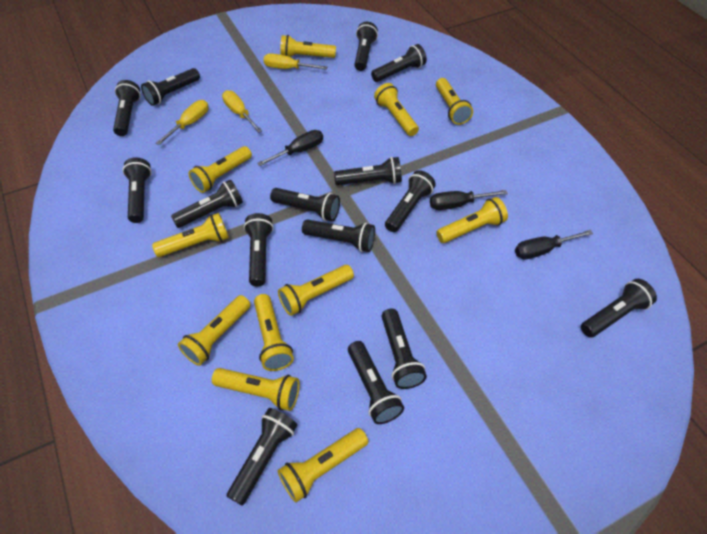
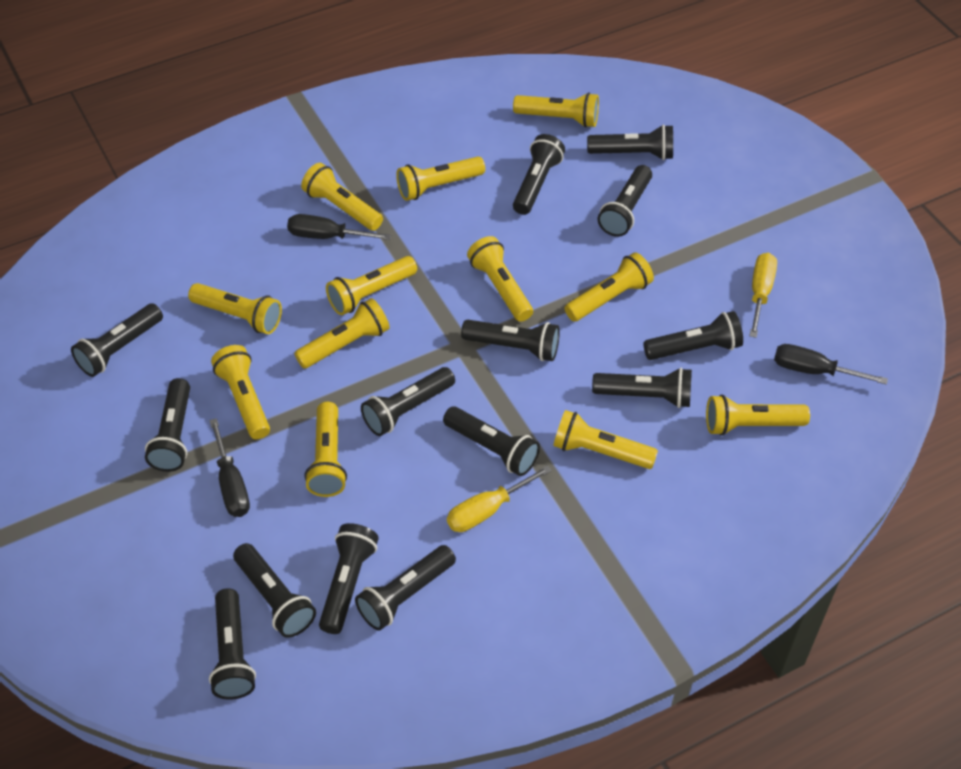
black flashlight: [113,80,141,136] [122,157,152,223] [141,68,200,106] [171,179,243,228] [226,408,297,505] [244,213,273,286] [270,188,340,221] [302,219,375,252] [334,157,402,185] [348,341,404,424] [354,22,378,71] [371,44,427,82] [382,309,427,389] [385,170,436,232] [581,279,657,338] = 15 -> [71,303,163,377] [145,378,190,472] [209,588,256,700] [233,543,316,638] [319,523,379,634] [355,545,456,631] [361,367,455,436] [443,406,540,476] [461,320,560,361] [513,134,565,215] [587,124,673,160] [592,368,692,408] [598,165,652,237] [643,311,743,360] = 14
yellow flashlight: [152,213,229,257] [178,295,251,366] [188,146,252,193] [212,368,300,411] [254,294,294,371] [278,265,354,316] [278,428,369,503] [280,35,336,58] [374,83,419,136] [436,78,473,125] [436,197,508,243] = 11 -> [188,283,282,334] [211,345,270,439] [294,298,390,369] [301,163,383,231] [304,402,347,497] [326,256,417,315] [396,157,485,201] [467,236,533,322] [513,92,599,128] [553,410,658,469] [565,252,654,322] [706,395,810,436] = 12
yellow screwdriver: [156,100,209,145] [222,90,262,133] [263,53,327,70] = 3 -> [447,465,552,532] [749,253,777,338] = 2

